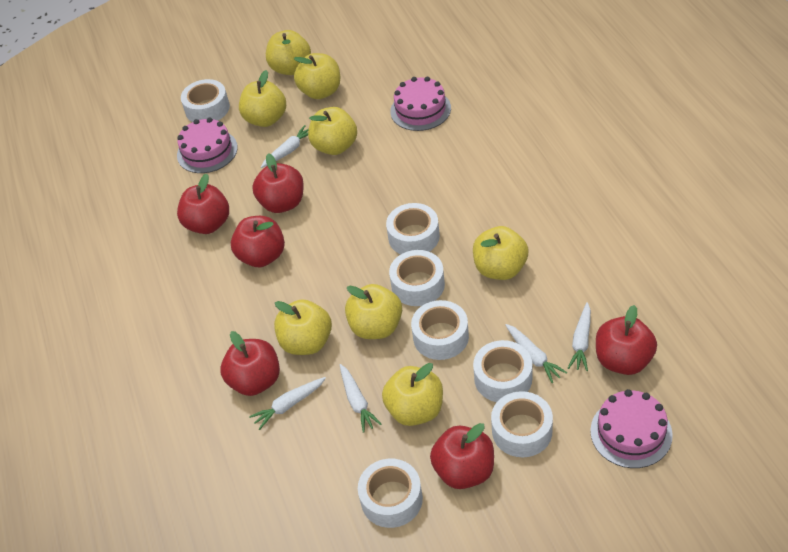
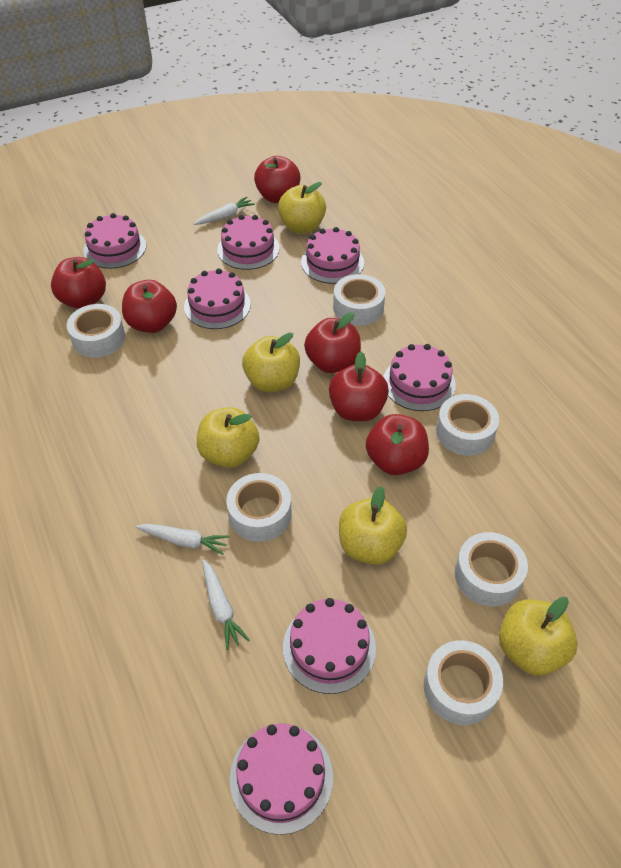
pink cake: [177,118,238,173] [390,77,451,131] [590,389,673,468] = 3 -> [83,213,146,269] [184,268,251,329] [217,215,280,270] [230,723,333,835] [283,598,376,694] [301,227,364,284] [383,344,456,411] = 7
white carrot: [249,377,326,430] [261,125,309,168] [340,364,382,433] [505,324,568,383] [568,302,591,371] = 5 -> [135,524,230,555] [194,197,255,225] [202,559,249,650] = 3
white tape: [181,79,230,122] [358,459,423,528] [386,203,440,254] [389,250,445,306] [411,300,469,360] [473,340,532,402] [491,391,553,457] = 7 -> [67,304,125,358] [227,473,292,542] [333,274,386,326] [424,640,503,725] [436,394,499,456] [455,532,528,606] = 6
yellow apple: [239,70,286,127] [266,30,311,75] [274,299,332,355] [294,53,341,99] [308,107,357,155] [345,284,402,339] [382,363,443,426] [473,226,529,280] = 8 -> [197,407,259,468] [242,332,300,392] [278,182,326,233] [339,486,407,565] [499,597,577,676] = 5

